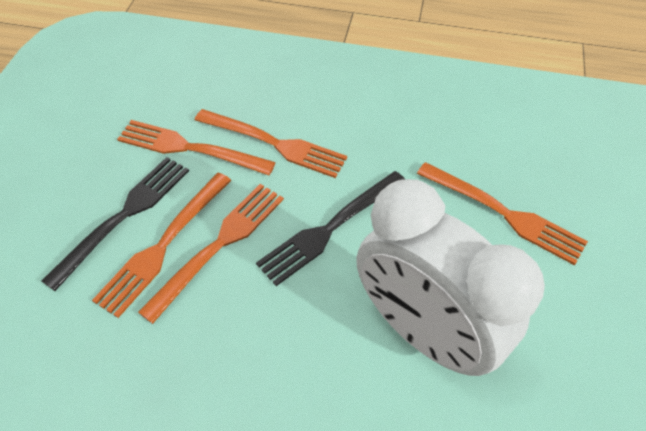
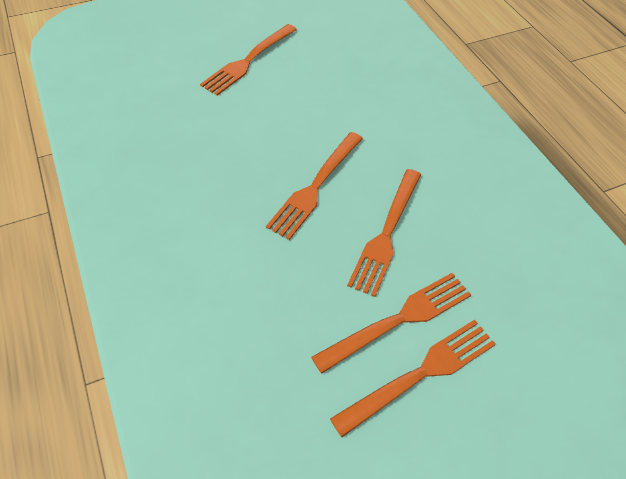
black fork: [42,157,189,291] [256,171,405,286] = 2 -> none = 0
white clock: [356,179,545,376] = 1 -> none = 0

